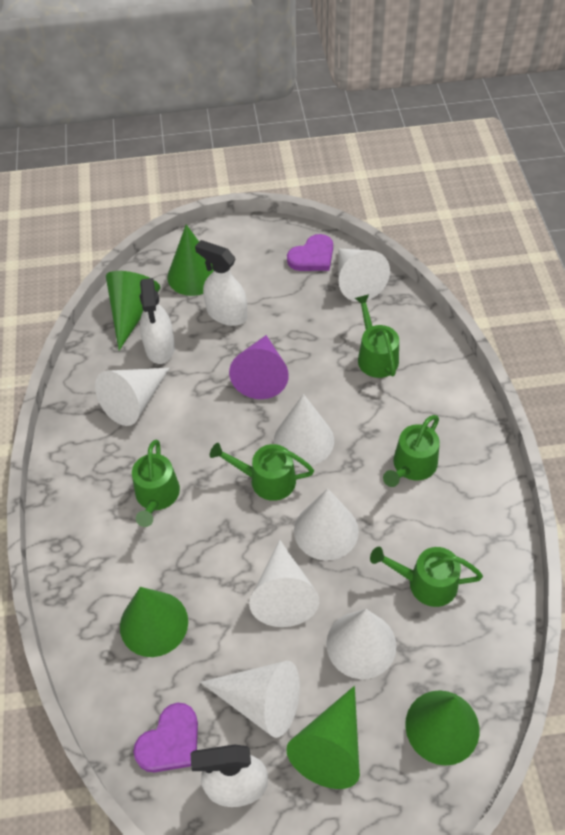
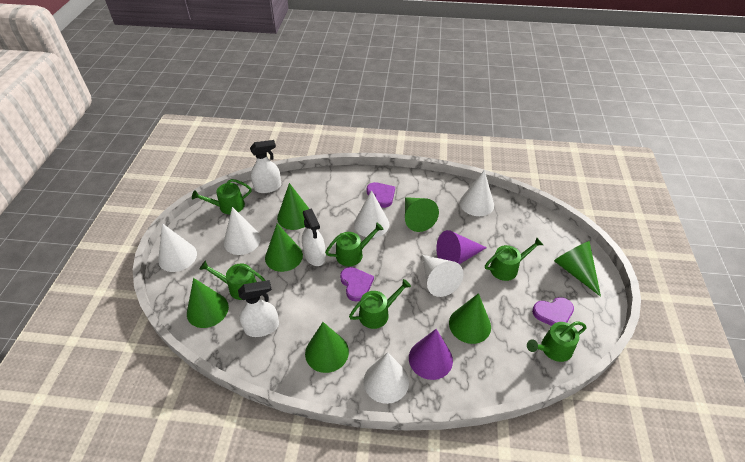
green cone: [106,271,161,350] [120,587,188,657] [167,224,214,296] [286,686,360,789] [405,690,479,766] = 5 -> [187,278,229,328] [265,223,303,272] [277,183,309,230] [305,322,349,373] [405,197,439,232] [449,293,491,344] [554,241,601,297] = 7
green watering can: [132,440,180,527] [210,443,314,501] [355,294,399,378] [370,547,483,607] [383,415,440,487] = 5 -> [192,179,252,214] [199,260,266,300] [325,223,384,266] [349,279,411,329] [485,237,543,281] [527,321,586,362] = 6
purple cone: [229,335,289,399] = 1 -> [409,329,453,380] [436,230,487,264] = 2
purple heart: [133,703,198,772] [287,234,333,271] = 2 -> [340,267,374,302] [366,182,395,208] [532,297,574,326] = 3
white cone: [95,368,170,426] [200,661,300,738] [249,540,319,627] [274,394,334,467] [294,488,359,561] [326,609,396,679] [338,249,390,302] = 7 -> [158,223,197,272] [224,207,261,255] [354,190,389,238] [364,352,409,404] [422,255,464,297] [460,170,494,216] = 6

